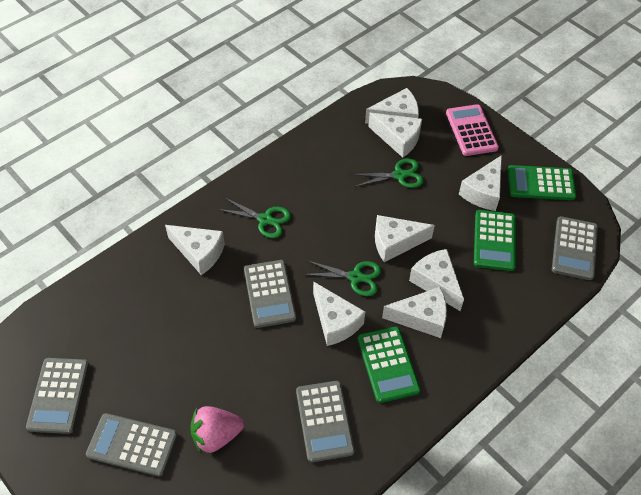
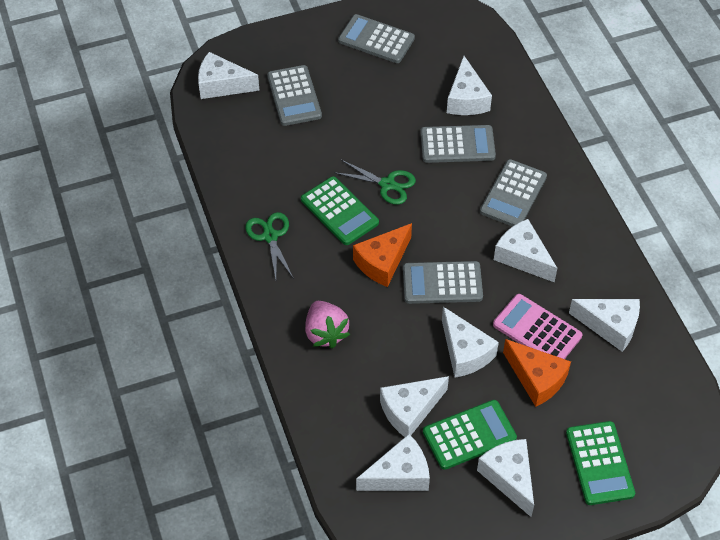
green scissors: [217,198,291,238] [303,260,381,296] [351,158,424,188] = 3 -> [245,212,294,279] [334,160,416,205] = 2
orange cheese: none = 0 -> [353,223,412,287] [503,339,571,407] = 2

